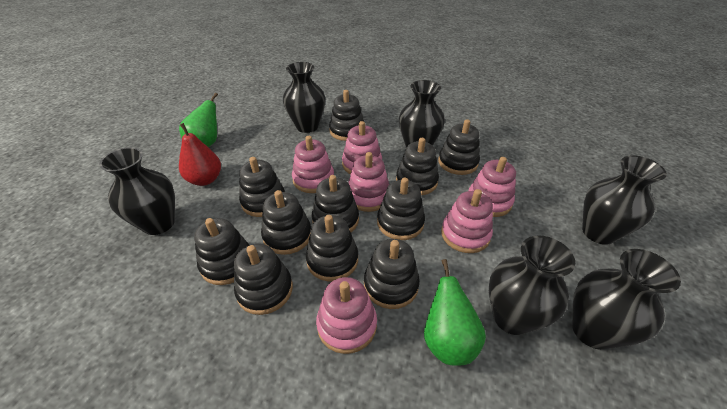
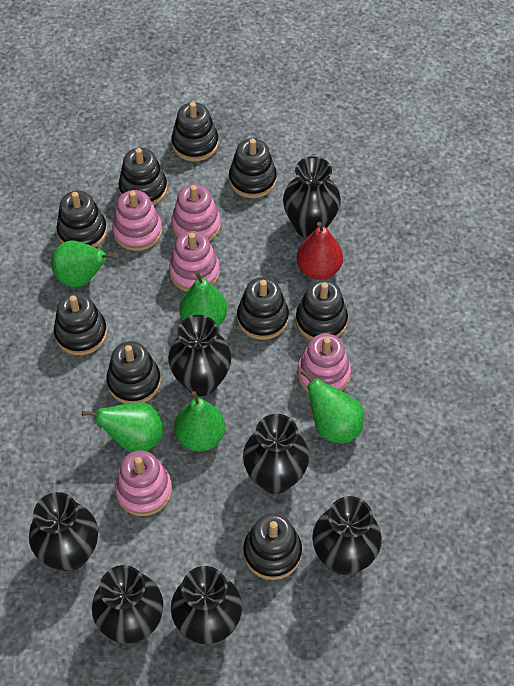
black stacking toy: [194,218,249,285] [234,244,293,315] [239,157,285,217] [261,190,311,255] [306,215,358,281] [312,175,359,232] [329,90,364,141] [364,239,420,309] [377,177,425,240] [396,138,439,195] [438,119,480,175] = 11 -> [54,292,107,355] [56,191,107,248] [106,341,161,404] [119,148,167,206] [171,102,219,161] [229,138,277,198] [237,277,289,340] [243,513,302,580] [296,280,348,340] = 9
black vase: [99,147,175,235] [283,62,325,133] [399,80,445,148] [489,236,575,335] [572,249,681,350] [582,155,667,245] = 6 -> [29,492,98,571] [92,565,163,643] [168,315,231,396] [171,566,242,644] [243,414,309,494] [283,156,341,238] [312,496,382,575] = 7
green pear: [179,93,218,147] [424,259,486,366] = 2 -> [51,240,115,287] [82,402,164,452] [174,391,225,452] [179,271,227,327] [300,370,364,443] = 5
pink stacking toy: [292,136,334,193] [316,277,377,354] [342,121,382,174] [348,152,389,212] [441,189,493,253] [469,157,516,217] = 6 -> [112,190,162,251] [115,450,172,516] [169,231,220,292] [171,184,221,242] [297,334,351,393] = 5

